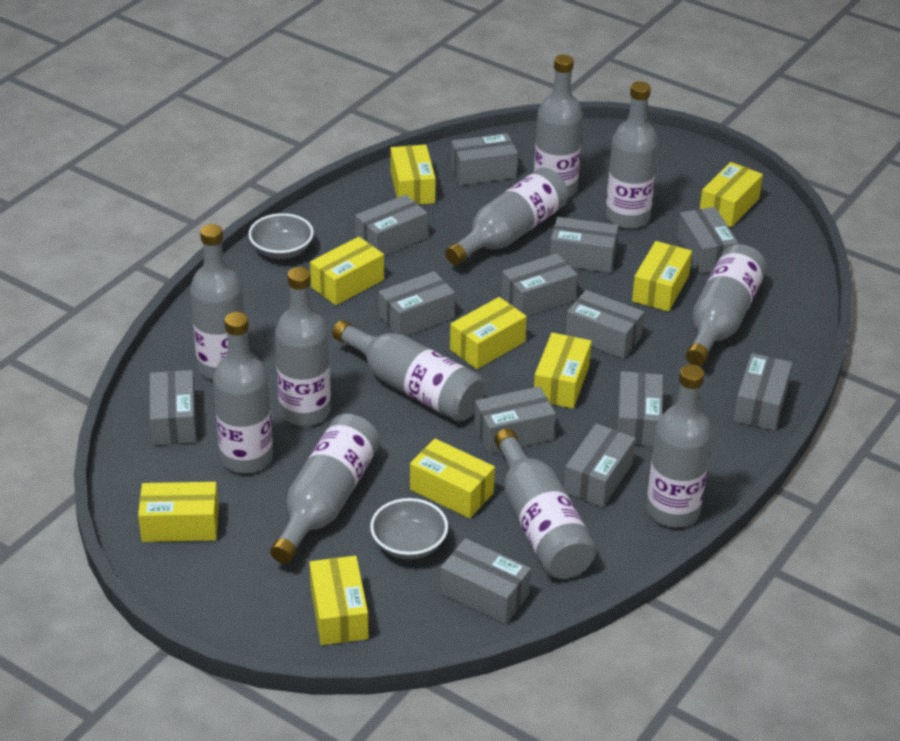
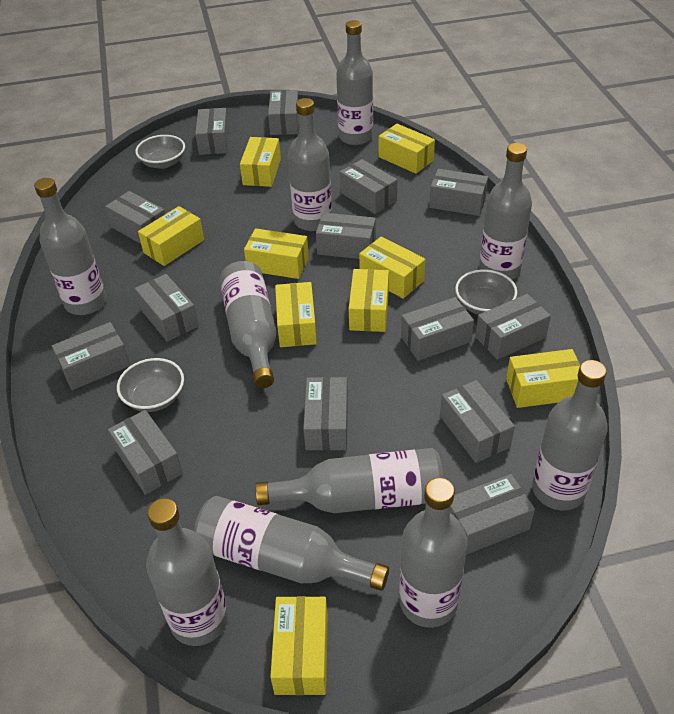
grey bottle: [190,224,244,380] [213,312,273,473] [270,414,380,564] [275,267,331,426] [332,320,485,422] [445,168,568,265] [494,428,596,578] [534,55,583,198] [605,81,658,229] [646,364,712,527] [686,244,767,366] = 11 -> [34,178,106,315] [146,498,228,646] [194,496,389,591] [220,261,277,388] [255,448,443,513] [288,98,332,231] [336,20,373,145] [399,478,467,628] [479,143,532,280] [532,360,608,511] = 10
grey bowl: [248,213,314,259] [370,498,448,560] = 2 -> [117,358,184,412] [135,135,185,169] [455,269,517,315] = 3
grey box: [150,370,196,445] [355,195,427,256] [379,271,455,336] [440,538,531,624] [451,133,518,185] [474,386,556,454] [501,253,578,316] [550,217,619,273] [564,423,636,507] [565,290,644,359] [616,371,663,446] [677,207,738,274] [734,353,793,431] = 13 -> [52,322,130,390] [105,191,165,244] [108,410,183,495] [135,274,199,342] [195,108,229,155] [268,90,299,135] [303,377,348,451] [316,213,376,259] [340,159,397,214] [401,297,474,361] [429,169,488,216] [440,380,515,463] [450,474,535,555] [475,294,551,360] = 14

